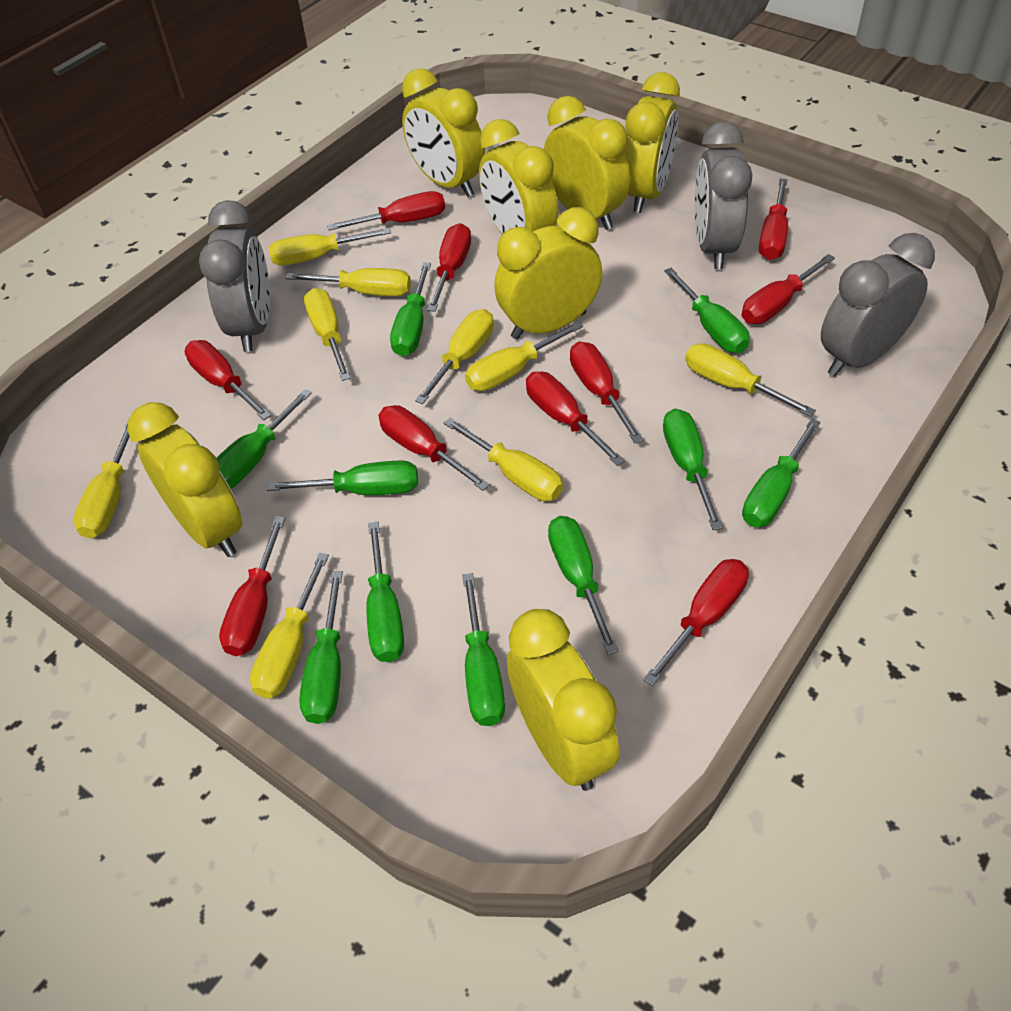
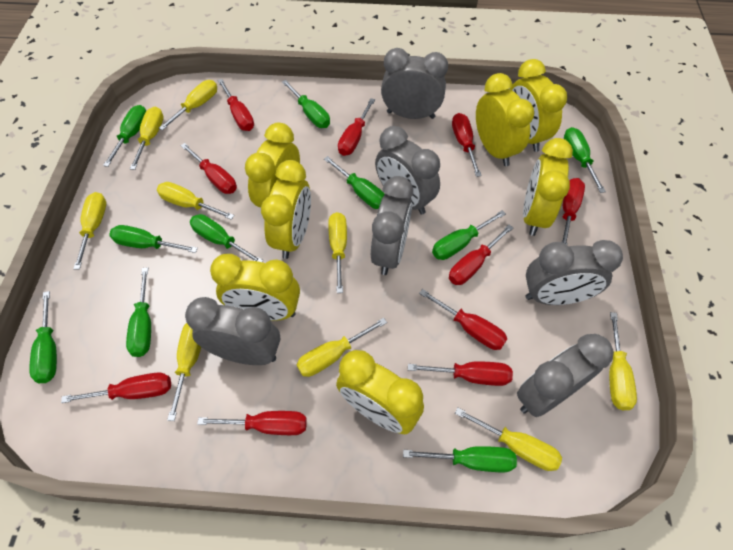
grey clock: [199,200,270,352] [694,121,752,269] [821,233,935,376] = 3 -> [185,297,280,365] [371,176,413,275] [375,126,440,215] [381,48,448,119] [517,334,614,417] [525,240,623,305] = 6

